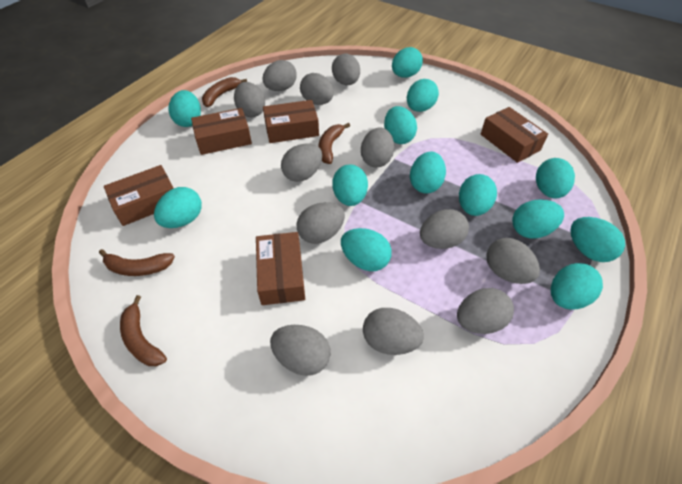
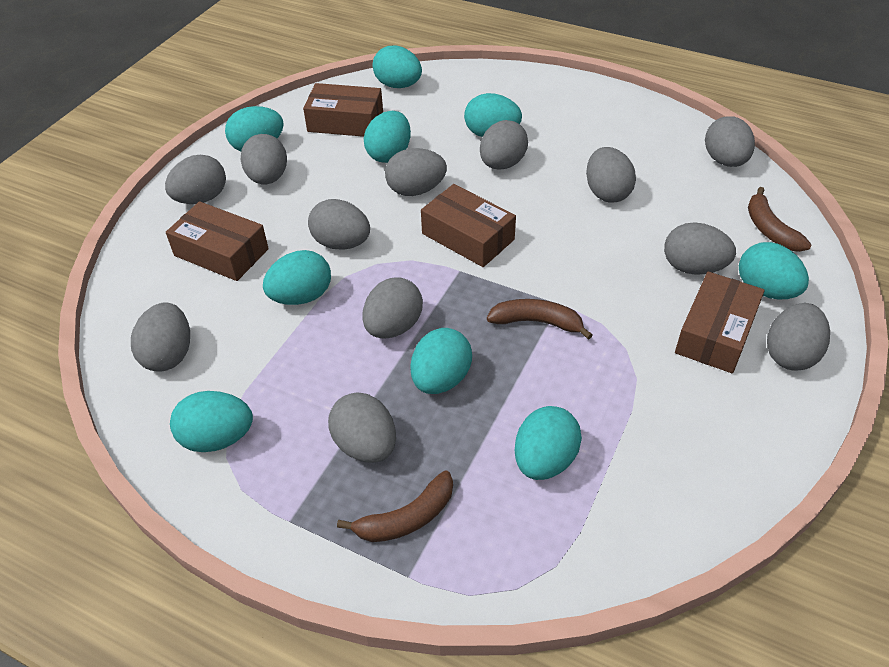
brown banana: [99,249,175,276] [120,295,167,366] [202,77,247,107] [318,123,350,164] = 4 -> [337,471,453,542] [487,299,592,340] [748,187,812,252] = 3
brown box: [104,165,174,226] [191,108,252,155] [256,232,305,305] [263,100,319,143] [481,107,548,163] = 5 -> [166,201,269,281] [303,83,383,137] [421,184,516,267] [675,271,765,373] = 4
turquoise egg: [154,187,202,228] [169,90,201,127] [332,164,368,206] [341,228,392,271] [384,106,417,144] [392,47,423,78] [407,79,439,112] [410,151,446,194] [459,174,497,216] [512,199,564,239] [536,158,575,199] [551,263,603,310] [570,217,625,262] = 13 -> [170,391,253,452] [225,106,284,151] [263,250,331,305] [364,111,411,163] [373,46,422,88] [411,328,472,394] [464,93,522,137] [514,406,582,480] [739,242,809,299] = 9

